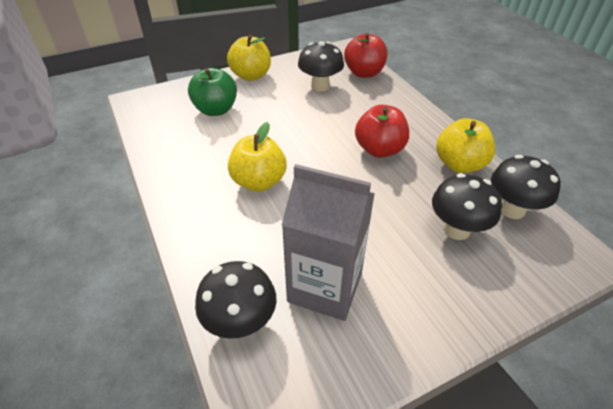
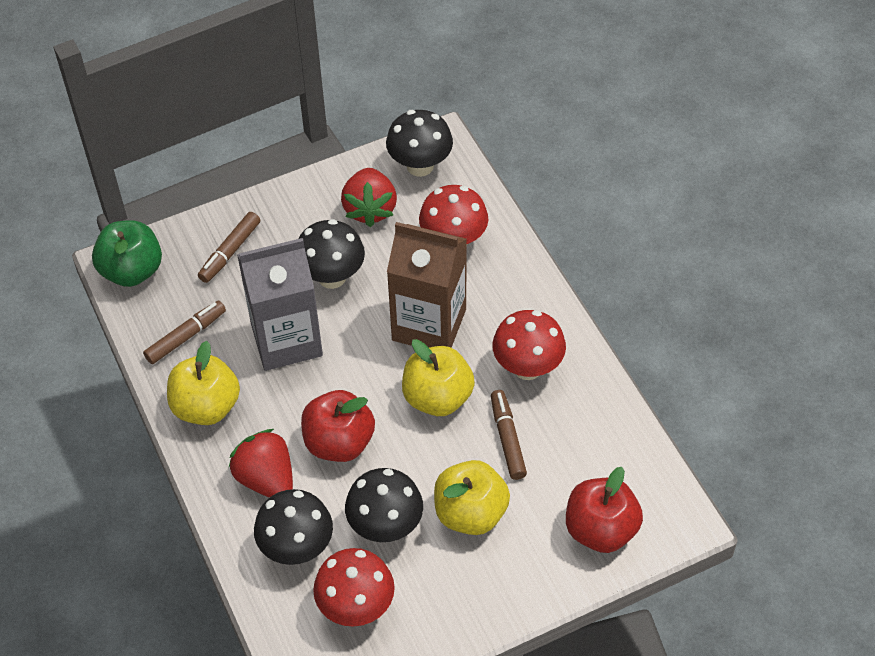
brown carton: none = 0 -> [387,222,467,348] = 1
brown marker: none = 0 -> [143,300,226,364] [198,212,260,283] [491,390,527,480] = 3
red mushroom: none = 0 -> [313,548,395,627] [419,185,488,247] [492,310,566,380] = 3
red strawberry: none = 0 -> [229,429,293,498] [341,168,397,227] = 2

